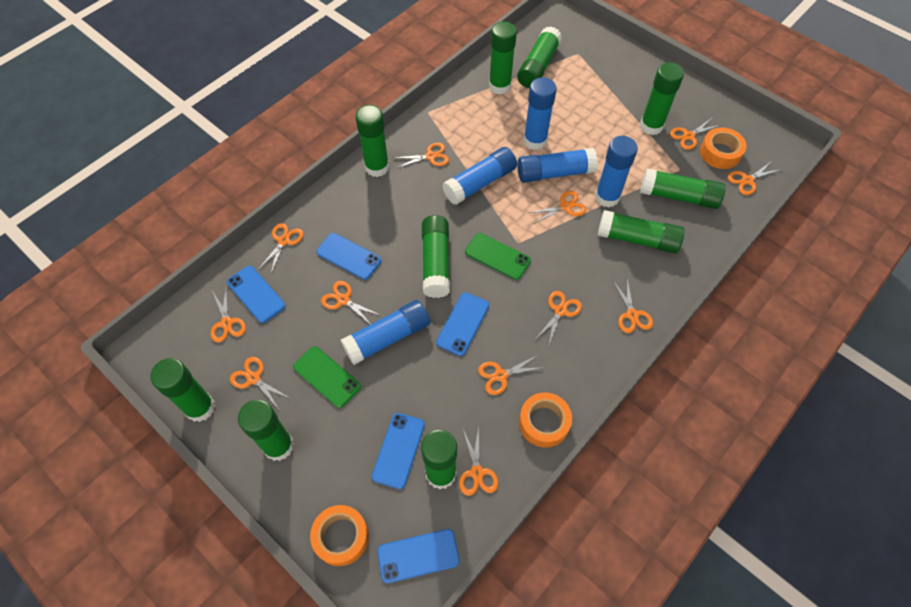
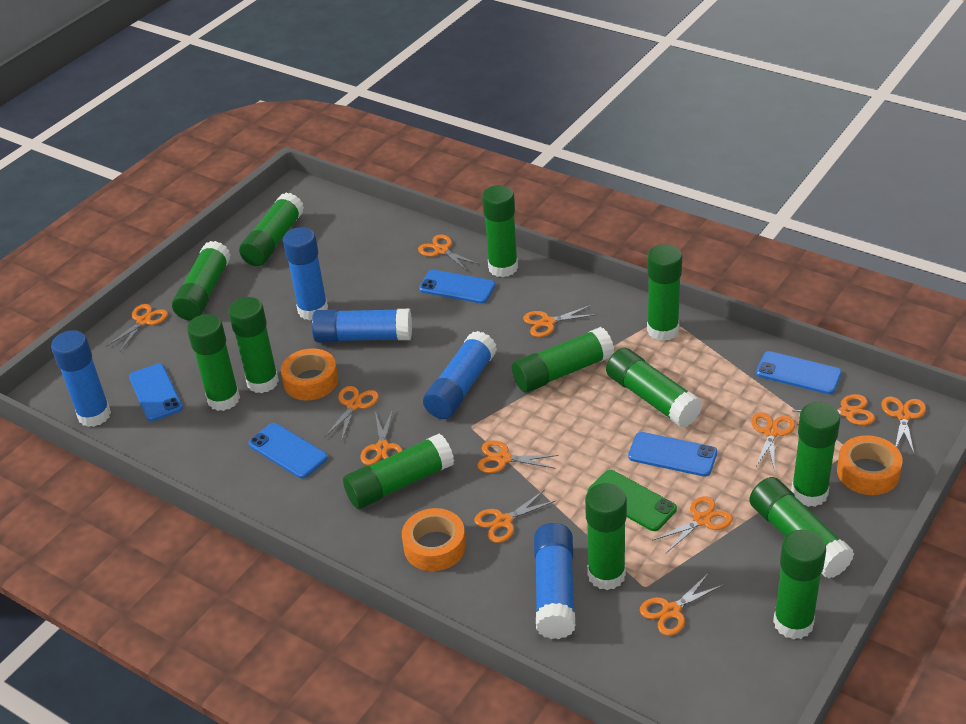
green glue stick: [150,358,215,422] [238,400,294,461] [355,105,389,177] [421,430,457,489] [422,215,450,298] [489,22,517,94] [517,26,562,88] [598,210,685,253] [640,62,684,135] [640,168,725,209] = 10 -> [172,241,231,321] [187,314,240,411] [228,297,279,393] [239,193,304,266] [343,433,454,509] [482,185,518,277] [512,327,614,392] [585,483,627,590] [606,348,702,428] [647,244,682,341] [749,477,854,579] [773,530,826,640] [791,402,840,507] = 13
green phone: [293,346,361,408] [465,233,531,280] = 2 -> [588,470,677,531] = 1

